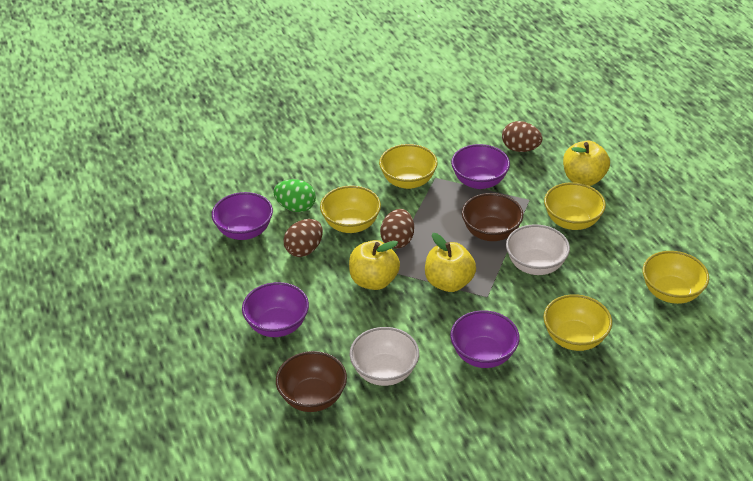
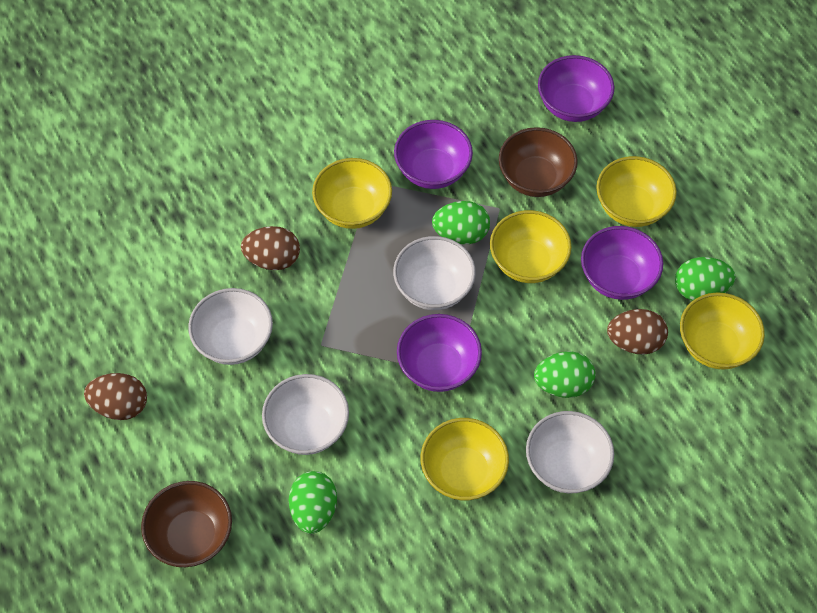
green egg: [273,179,316,212] = 1 -> [289,471,337,534] [432,201,490,244] [534,351,596,398] [675,257,735,301] = 4
white bowl: [350,327,419,386] [506,224,570,275] = 2 -> [188,288,273,365] [262,374,349,455] [393,236,476,310] [526,411,614,493] = 4
yellow apple: [349,240,400,290] [425,233,476,292] [563,141,610,186] = 3 -> none = 0

